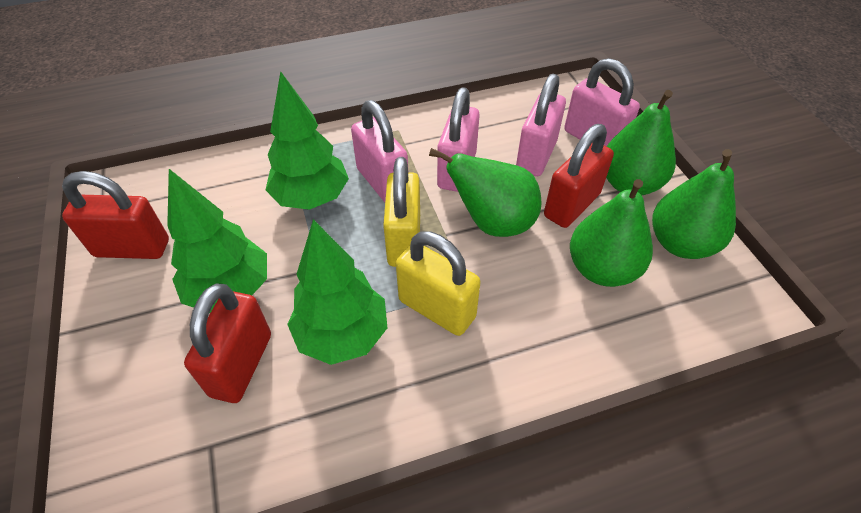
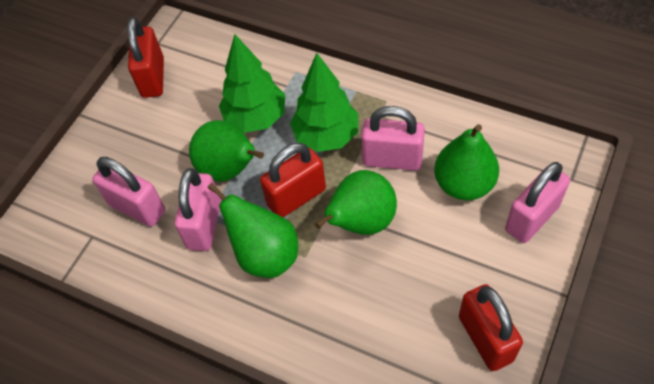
green tree: [167,169,267,313] [266,71,349,210] [287,219,387,365] = 3 -> [219,34,285,133] [290,53,358,152] = 2
yellow padlock: [383,157,420,267] [396,231,481,336] = 2 -> none = 0

